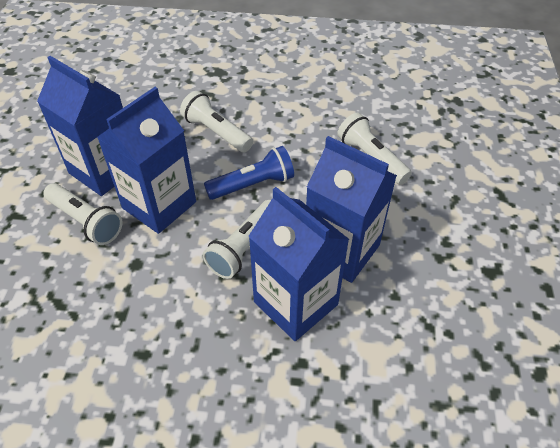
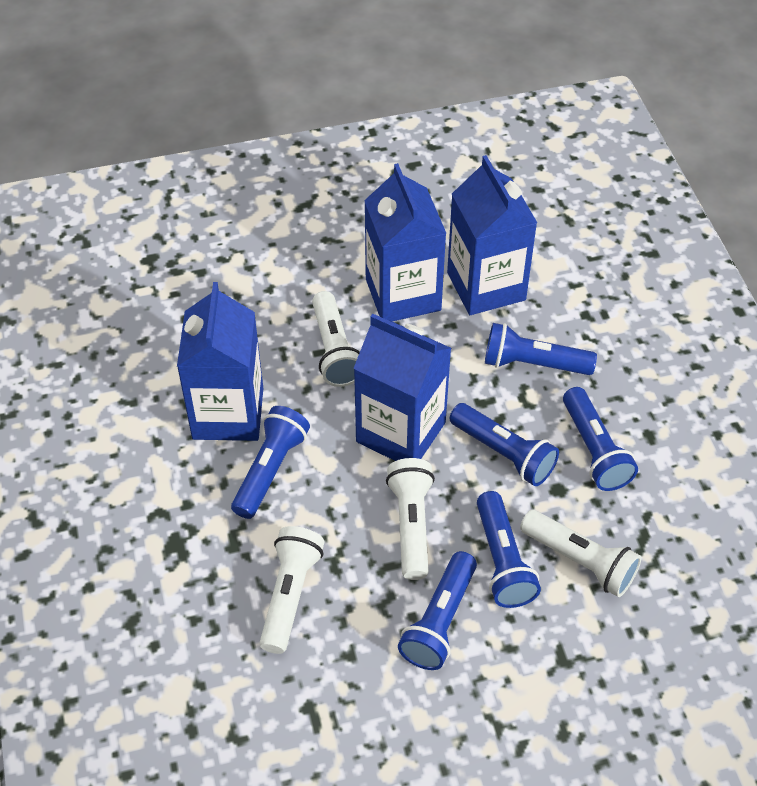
blue flashlight: [204,146,294,200] = 1 -> [231,406,310,519] [398,551,477,670] [450,403,559,486] [477,491,541,608] [485,323,597,375] [563,387,638,491] = 6

